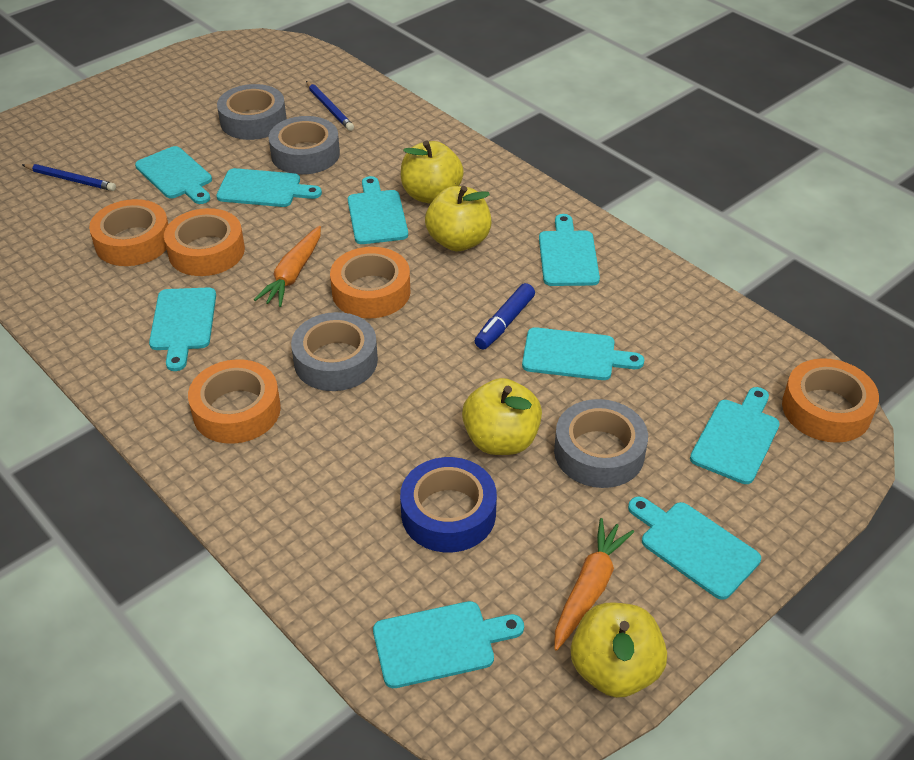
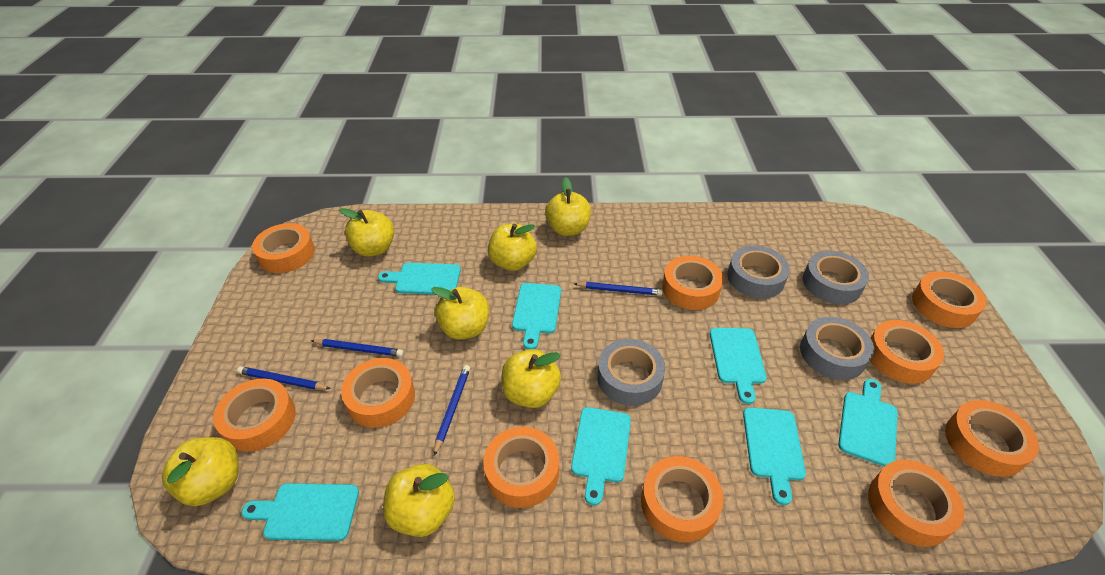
blue marker: [475,283,535,349] = 1 -> none = 0
blue pencil: [22,164,116,191] [306,81,354,131] = 2 -> [237,366,331,390] [311,339,404,357] [434,365,470,456] [574,282,663,296] = 4
blue tape: [400,457,497,552] = 1 -> none = 0
orange carrot: [254,226,321,307] [554,518,634,651] = 2 -> none = 0
orange tape: [89,199,168,266] [164,208,245,276] [188,359,281,444] [330,247,410,319] [782,358,879,443] = 5 -> [213,378,296,452] [252,223,315,273] [341,358,415,428] [483,427,559,508] [641,456,724,543] [662,256,724,310] [868,460,965,547] [870,320,944,384] [912,271,987,328] [945,400,1039,477] = 10
turquoise cutting board: [135,146,212,204] [149,288,216,371] [216,168,322,207] [348,176,408,244] [373,601,524,688] [522,327,644,380] [539,214,600,286] [628,496,761,600] [690,387,780,484] = 9 -> [241,483,359,541] [378,263,461,295] [512,283,561,350] [571,407,631,505] [710,328,767,404] [743,407,806,505] [838,379,898,467] = 7
yellow apple: [401,140,464,204] [425,186,492,251] [462,378,542,455] [571,603,667,698] = 4 -> [162,437,239,506] [339,208,394,256] [383,464,455,537] [431,287,489,339] [488,223,537,271] [502,349,561,408] [545,177,591,236] = 7

